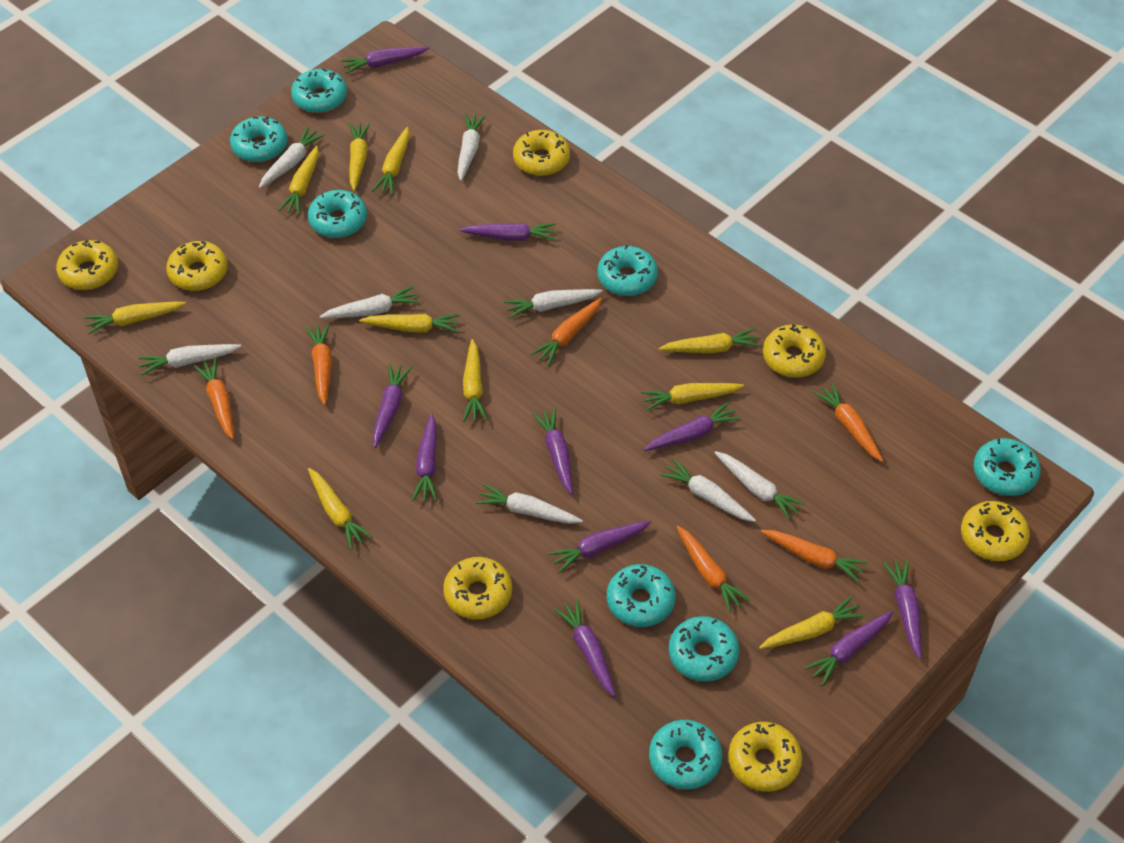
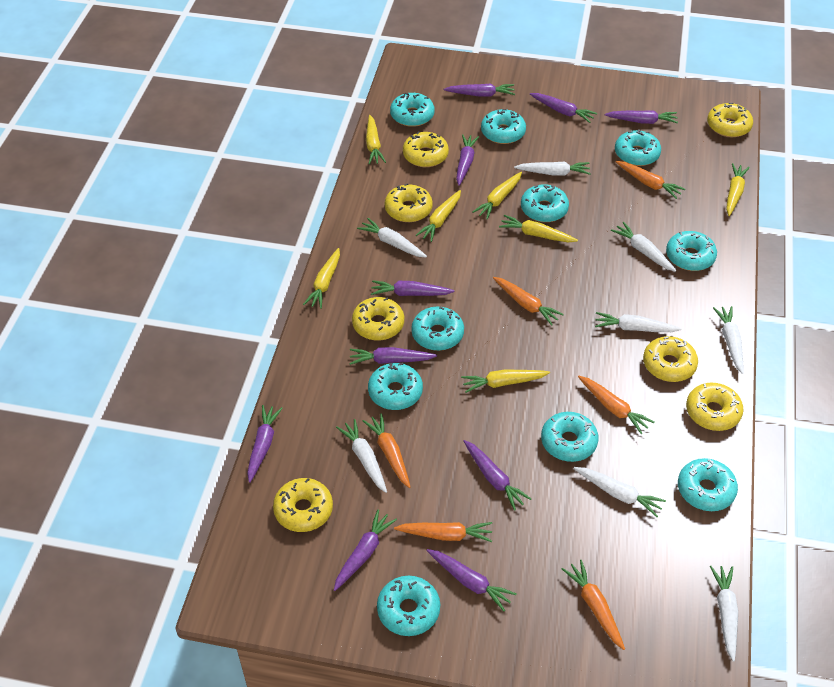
turquoise donut: [230,116,287,162] [291,69,347,113] [308,190,367,238] [598,245,658,296] [607,564,676,627] [649,720,722,789] [669,616,739,682] [973,438,1041,496] = 8 -> [368,363,423,410] [377,576,440,636] [390,93,435,127] [411,307,464,351] [481,109,526,144] [521,184,569,222] [541,412,599,462] [615,130,661,166] [666,231,717,271] [678,458,738,511] = 10
yellow carrot: [84,302,186,334] [278,146,319,215] [308,468,373,550] [349,123,370,191] [359,314,460,333] [372,127,410,195] [463,339,487,422] [641,383,744,411] [658,328,760,353] [759,596,865,649] = 10 -> [303,248,340,309] [366,115,386,164] [415,190,461,242] [461,369,550,393] [472,172,522,219] [499,215,578,242] [726,163,750,216] = 7

